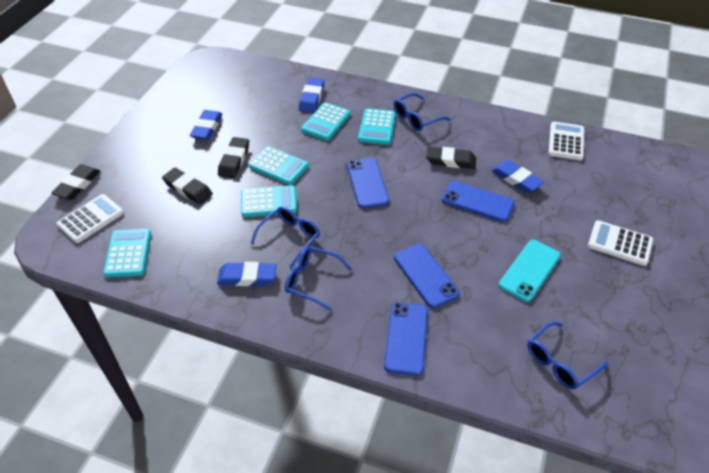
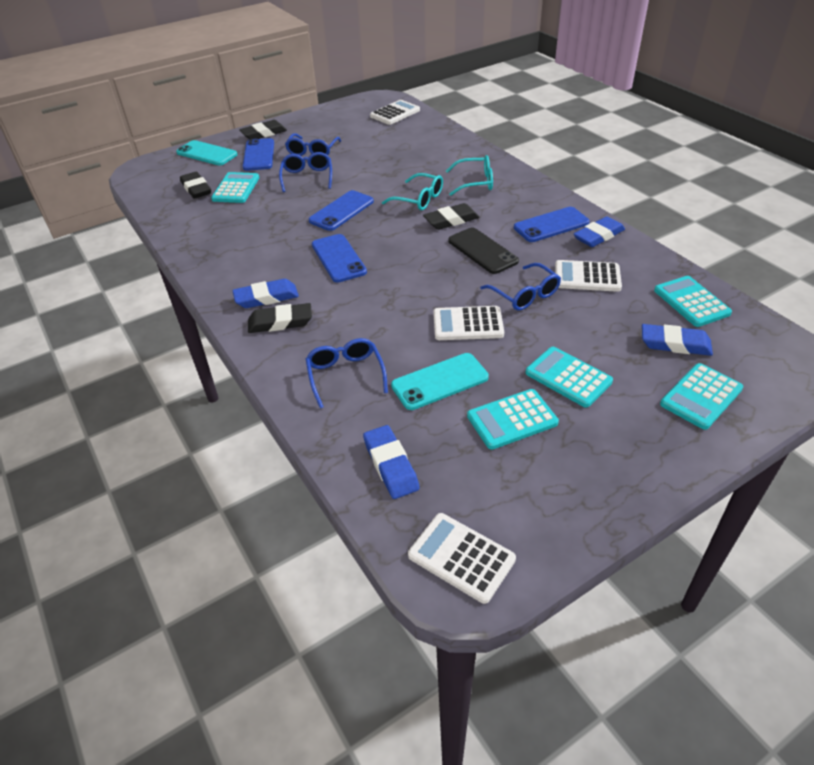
black phone: none = 0 -> [448,227,519,274] = 1
turquoise glasses: none = 0 -> [382,173,443,210] [446,155,493,196] = 2
turquoise phone: [499,240,561,302] = 1 -> [176,140,238,165] [391,353,489,410] = 2
white calculator: [56,194,124,243] [549,122,584,160] [588,220,653,266] = 3 -> [370,100,420,125] [408,513,516,604] [433,306,504,340] [555,260,622,292] = 4

